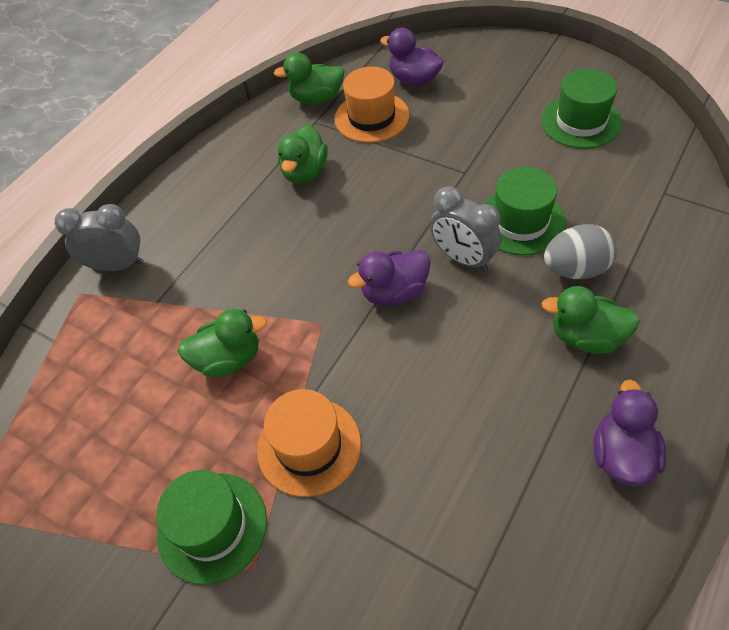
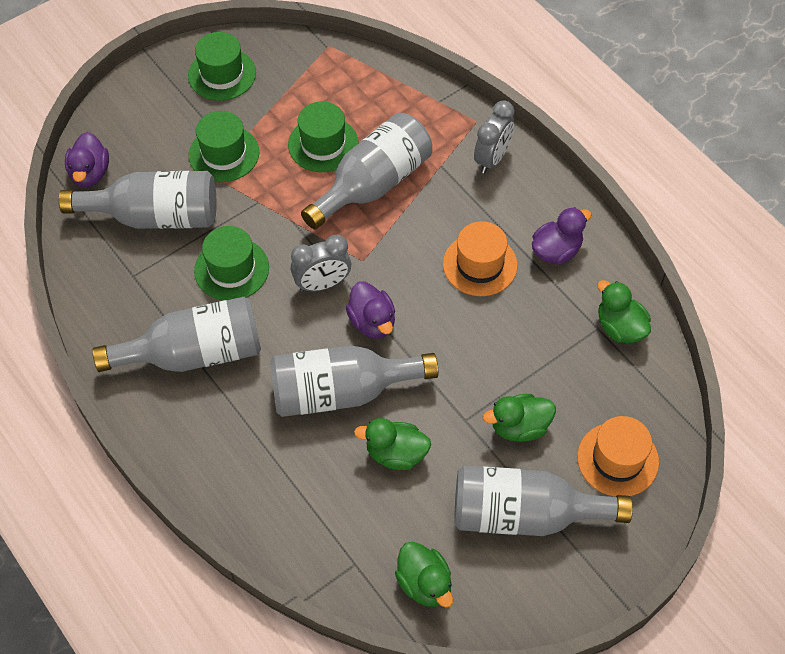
green hat: [156,470,267,585] [483,167,566,255] [541,69,622,149] = 3 -> [188,32,256,101] [189,111,259,182] [194,226,269,301] [288,101,358,172] = 4
grey bottle: none = 0 -> [59,171,217,229] [92,297,261,372] [270,346,438,417] [301,113,432,229] [454,465,633,536] = 5
grey egg: [544,224,617,279] = 1 -> none = 0

